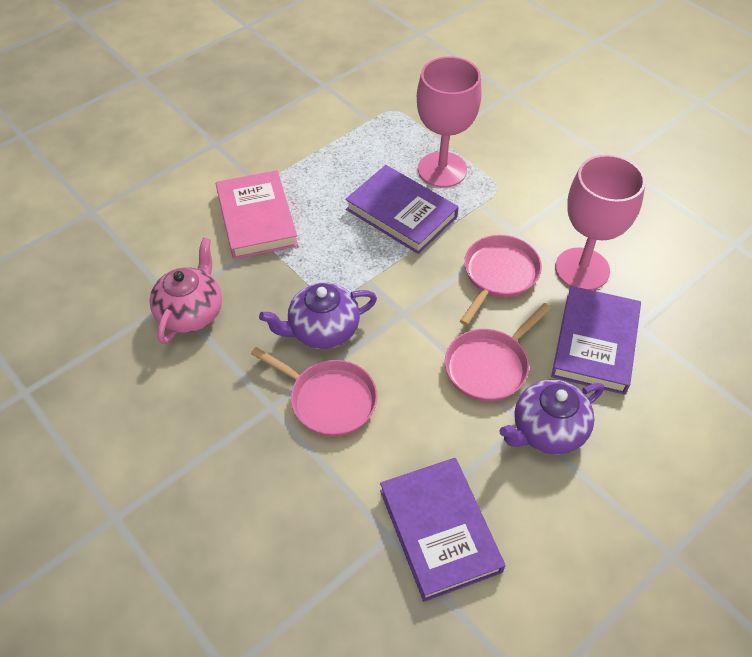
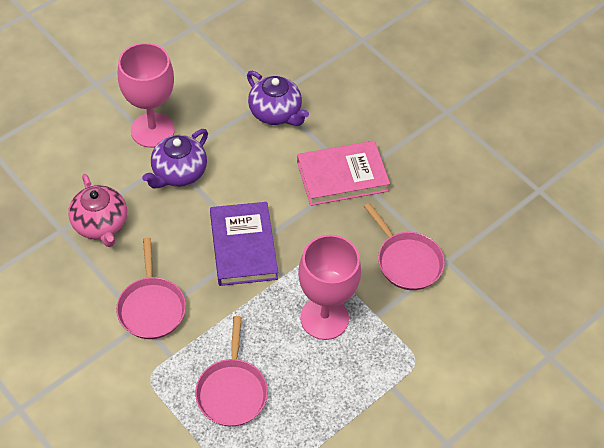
purple book: [345,165,459,254] [380,458,505,602] [551,286,641,395] = 3 -> [210,202,278,286] = 1

